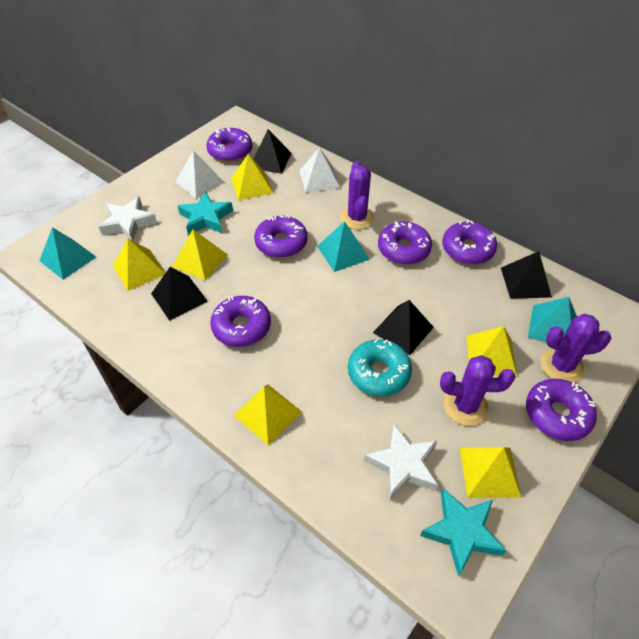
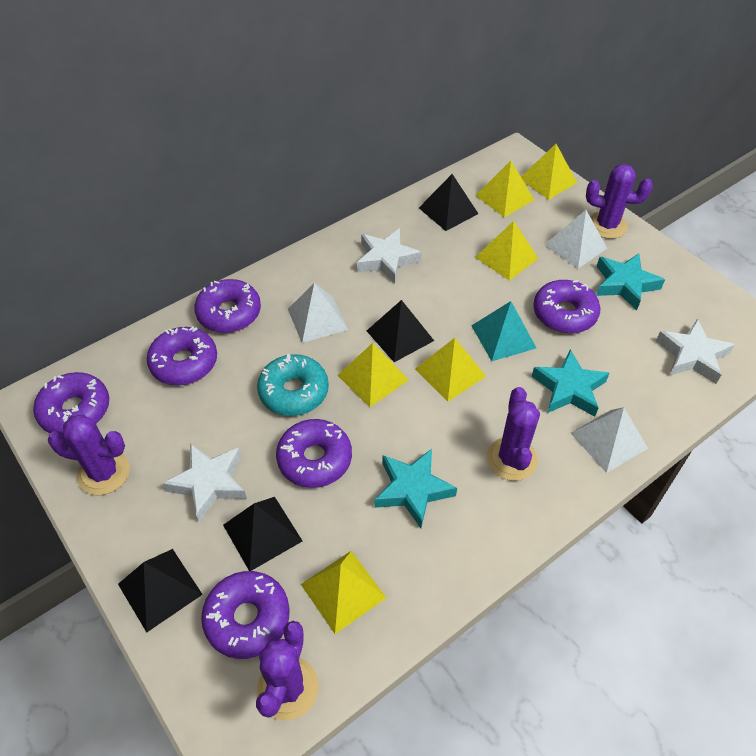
purple cactus: [340,161,374,229] [440,355,515,426] [540,314,611,383] = 3 -> [48,414,130,495] [256,621,319,721] [487,387,540,481] [586,164,653,239] = 4
turquoise pyramid: [39,227,96,279] [317,221,370,272] [528,297,577,343] = 3 -> [471,301,536,361] = 1
turquoise star: [178,192,233,235] [420,488,507,576] = 2 -> [375,449,457,528] [532,349,610,417] [596,254,665,310] = 3
white pyramid: [175,150,225,198] [299,147,340,193] = 2 -> [288,283,348,343] [544,210,607,269] [571,407,648,473] = 3
white star: [99,197,157,241] [364,424,438,500] = 2 -> [163,443,247,522] [357,228,422,283] [656,319,735,384] = 3

